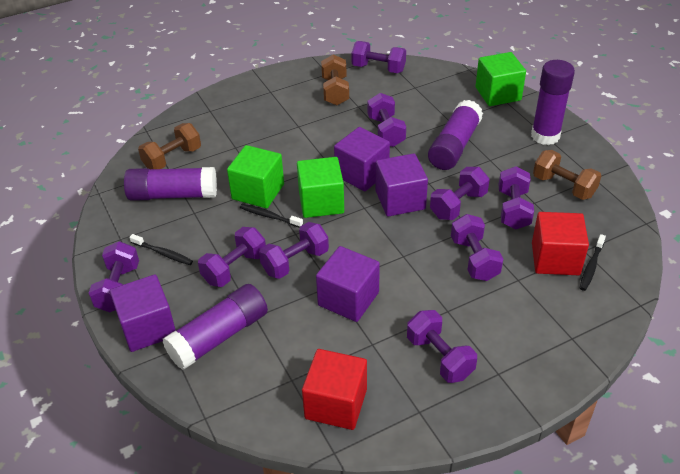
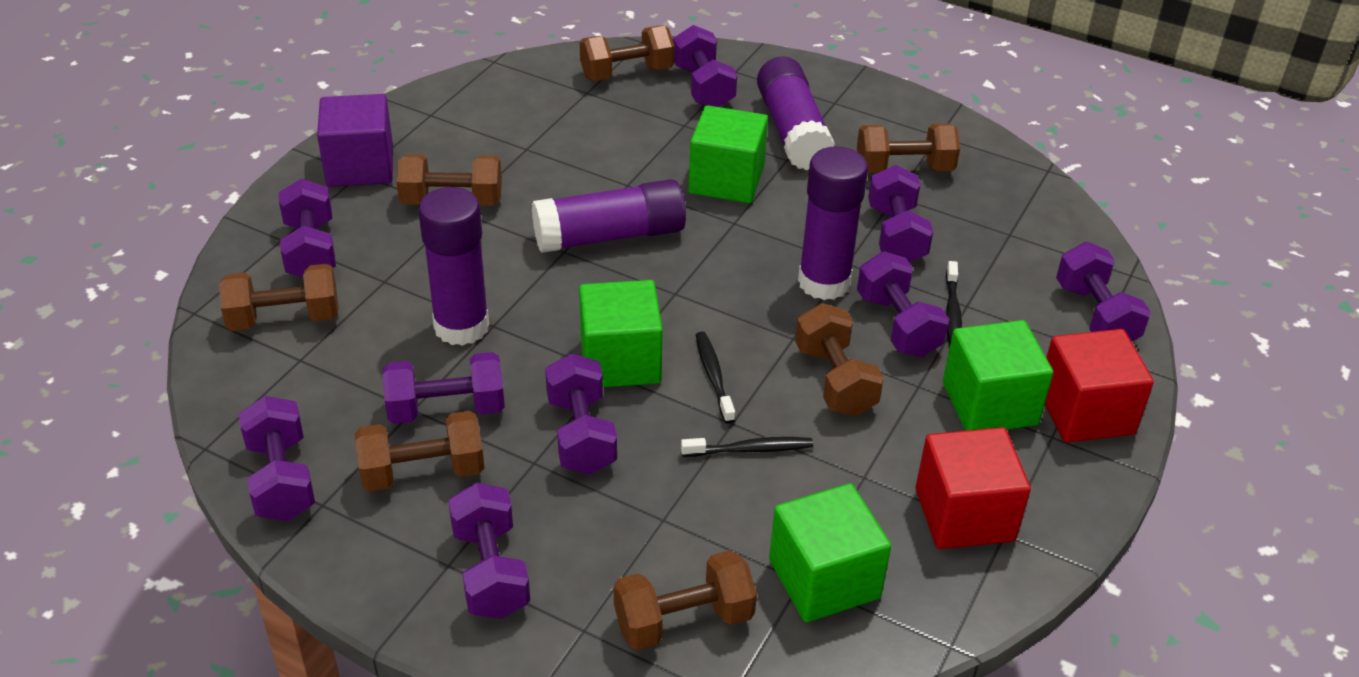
brown dumbbell: [138,123,201,169] [321,54,349,105] [533,150,601,200] = 3 -> [219,264,338,331] [355,411,484,492] [396,154,502,206] [580,26,675,81] [614,550,757,650] [795,303,884,416] [857,123,960,173] = 7
green cube: [227,145,284,208] [297,157,344,218] [476,52,526,106] = 3 -> [579,280,663,387] [689,105,768,203] [769,483,891,622] [943,320,1053,431] = 4
purple cube: [110,274,176,352] [316,246,380,322] [334,127,390,191] [376,153,428,217] = 4 -> [317,94,393,187] = 1

